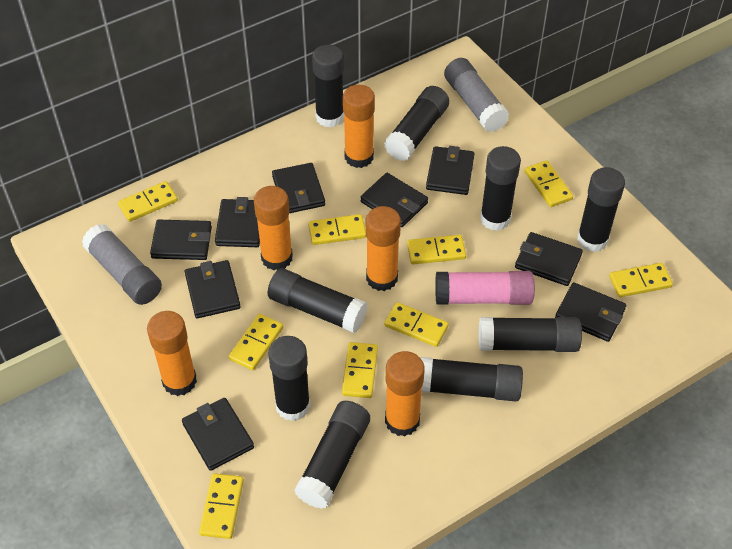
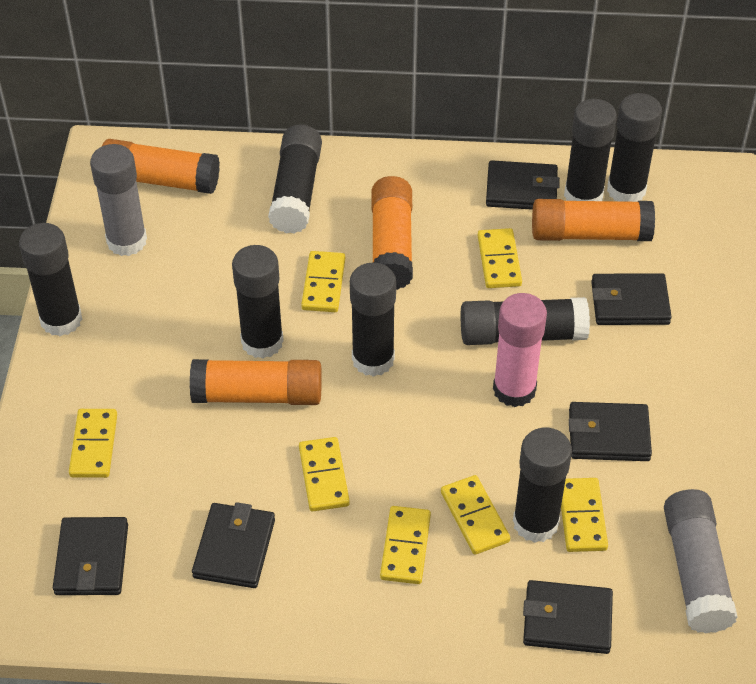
black glue stick: [267,268,367,333] [268,336,310,421] [294,401,370,509] [312,45,344,128] [384,86,449,161] [421,357,523,401] [479,317,582,352] [480,146,521,231] [577,167,625,252] = 9 -> [19,223,82,336] [232,245,284,359] [268,124,322,233] [350,262,396,377] [461,297,590,345] [513,428,572,543] [564,99,617,201] [607,93,662,202] = 8
black wallet: [150,220,212,260] [182,398,254,471] [185,260,241,318] [215,197,260,247] [272,163,325,213] [361,173,428,227] [426,146,475,195] [515,232,583,286] [555,282,626,342] = 9 -> [53,517,128,595] [192,502,275,588] [486,160,560,210] [523,580,613,654] [569,402,652,461] [591,273,672,325] = 6
orange glue stick: [147,311,197,396] [254,186,293,270] [343,85,375,168] [366,206,401,291] [385,351,424,437] = 5 -> [102,139,220,194] [190,359,322,405] [371,176,413,290] [532,199,655,241] = 4
yellow domino: [118,181,178,222] [199,473,244,539] [228,314,283,370] [308,214,366,245] [342,342,378,398] [384,302,449,347] [407,235,466,264] [525,160,573,207] [609,263,673,297] = 9 -> [69,409,117,478] [299,437,350,511] [301,251,345,312] [380,506,431,584] [441,475,510,555] [478,228,522,288] [561,478,608,552] = 7

